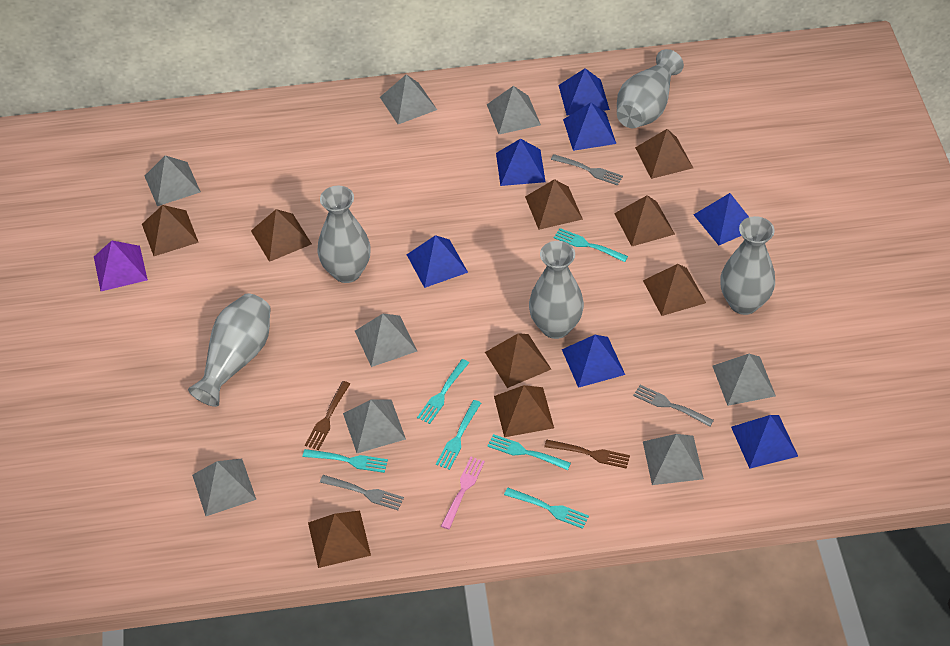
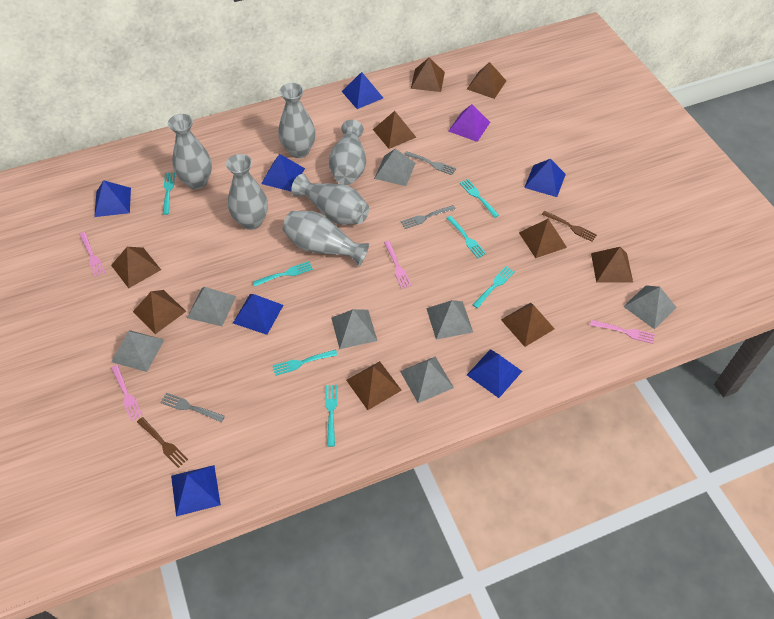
grey pyramid: [145,155,201,206] [192,458,257,516] [343,400,406,453] [355,314,417,367] [380,74,437,124] [487,86,541,134] [643,434,704,485] [713,354,776,406] = 8 -> [111,330,164,372] [187,287,236,326] [331,309,377,349] [374,149,416,186] [400,357,454,403] [426,300,473,340] [623,285,677,330] = 7
grey vase: [188,293,271,407] [317,186,371,283] [529,241,584,339] [617,49,684,128] [720,216,775,315] = 5 -> [168,114,212,189] [226,154,268,230] [278,83,315,158] [282,211,369,266] [291,174,369,225] [329,120,366,185] = 6
pink fork: [441,457,485,529] = 1 -> [79,232,105,277] [111,365,143,421] [384,241,412,289] [590,320,655,344] = 4
turquoise fork: [303,449,388,473] [417,359,469,424] [436,400,481,470] [487,434,571,470] [504,488,589,529] [554,228,628,262] = 6 -> [163,172,175,215] [253,261,313,286] [273,349,337,376] [325,385,337,447] [446,216,487,258] [460,179,499,218] [473,266,515,308] = 7

